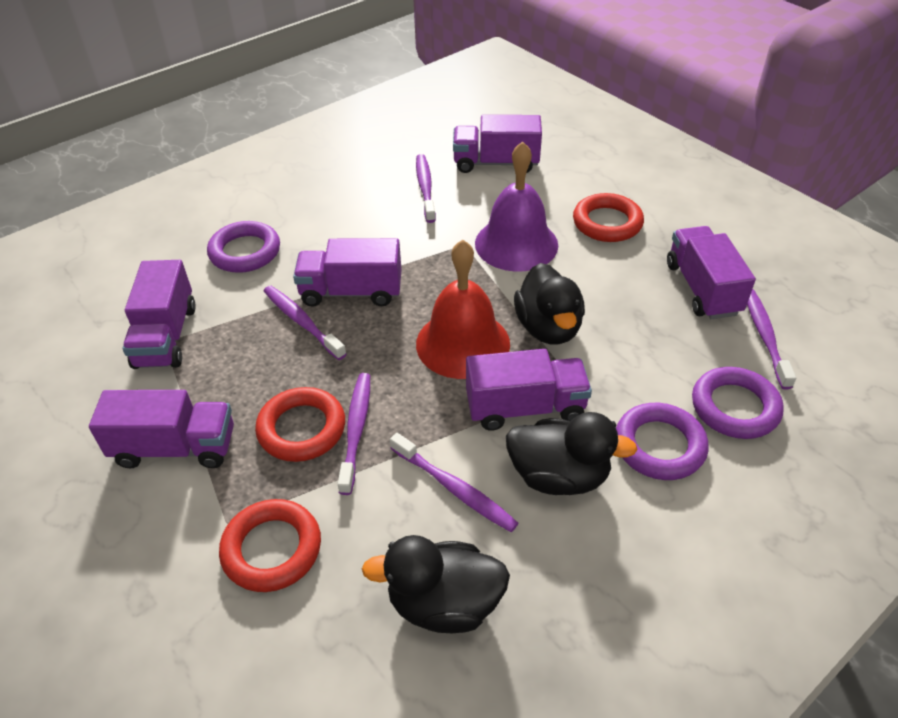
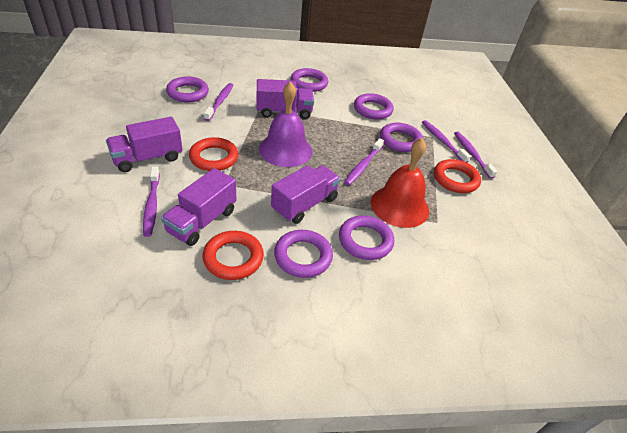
black duck: [362,535,510,633] [506,412,637,495] [514,263,585,345] = 3 -> none = 0
purple ring: [207,221,280,273] [616,403,709,480] [692,367,784,439] = 3 -> [166,76,209,102] [274,230,333,278] [290,68,328,92] [339,216,394,260] [354,93,394,119] [380,122,423,152] = 6
purple truck: [89,390,234,468] [122,260,196,369] [293,238,402,307] [453,115,542,173] [466,349,592,431] [667,226,756,319] = 6 -> [106,117,183,172] [161,168,237,246] [256,79,314,119] [271,165,341,224] = 4

